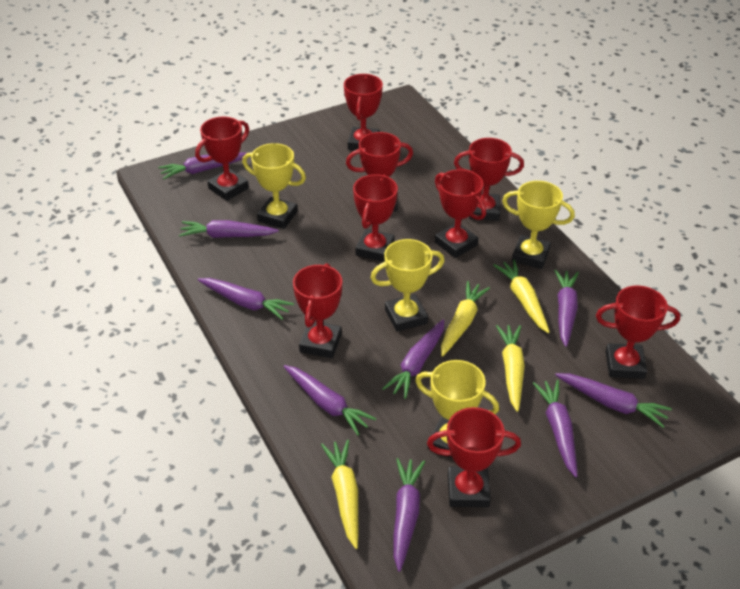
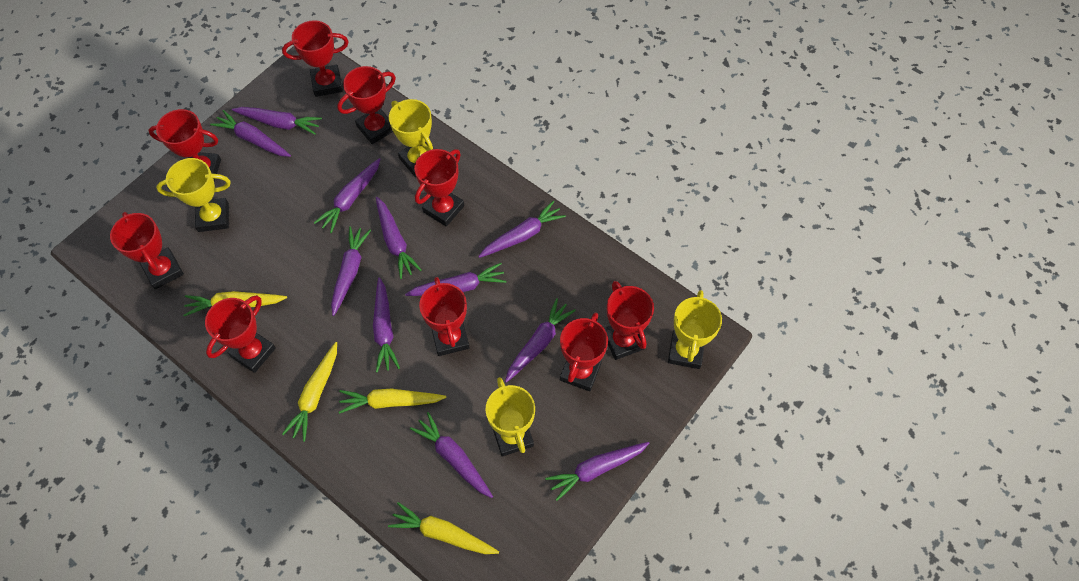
purple carrot: [158,152,246,180] [179,220,279,238] [197,278,294,320] [283,365,376,435] [382,320,444,399] [394,458,425,572] [533,380,578,478] [554,270,579,347] [555,373,672,428] = 9 -> [210,110,291,157] [232,107,322,135] [314,158,381,233] [331,226,371,316] [373,277,400,372] [376,197,422,279] [405,263,506,296] [410,412,493,498] [478,201,566,258] [505,298,576,383] [545,442,649,501] = 11

